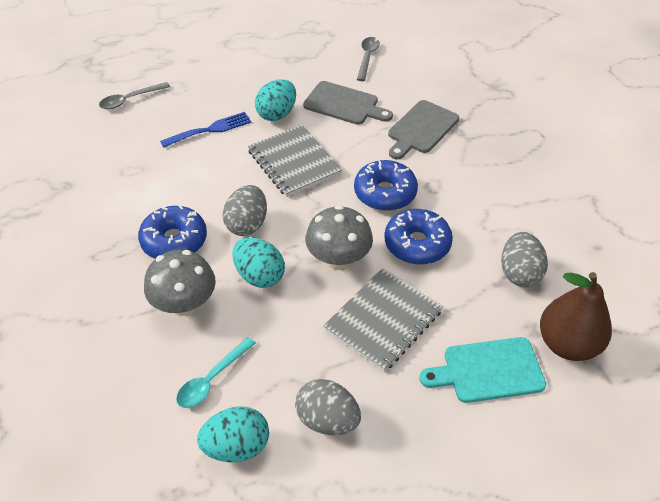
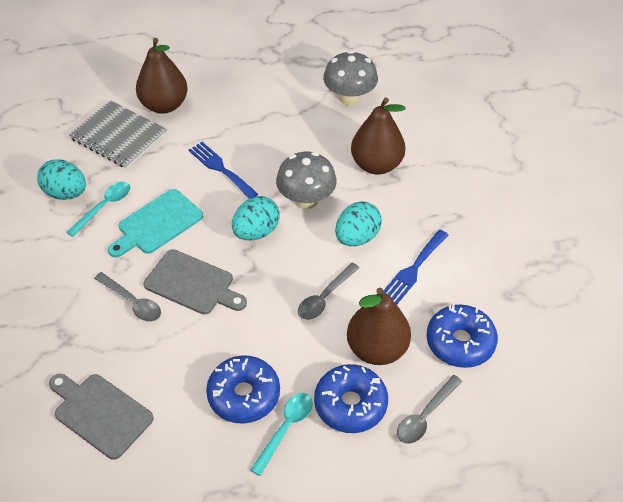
blue fork: [160,112,251,147] = 1 -> [189,142,258,199] [384,230,448,304] = 2
brown pear: [540,272,612,361] = 1 -> [136,38,188,114] [347,288,411,365] [351,97,406,175] = 3
grey egg: [222,185,267,236] [295,379,361,435] [501,232,548,287] = 3 -> none = 0
grey notebook: [248,125,343,197] [323,268,443,372] = 2 -> [69,100,167,169] = 1
grey spoon: [99,82,170,109] [357,37,380,81] = 2 -> [94,272,161,322] [298,262,360,320] [397,375,462,444] = 3
turquoise spoon: [176,337,256,408] = 1 -> [66,182,130,237] [250,393,313,476] = 2

